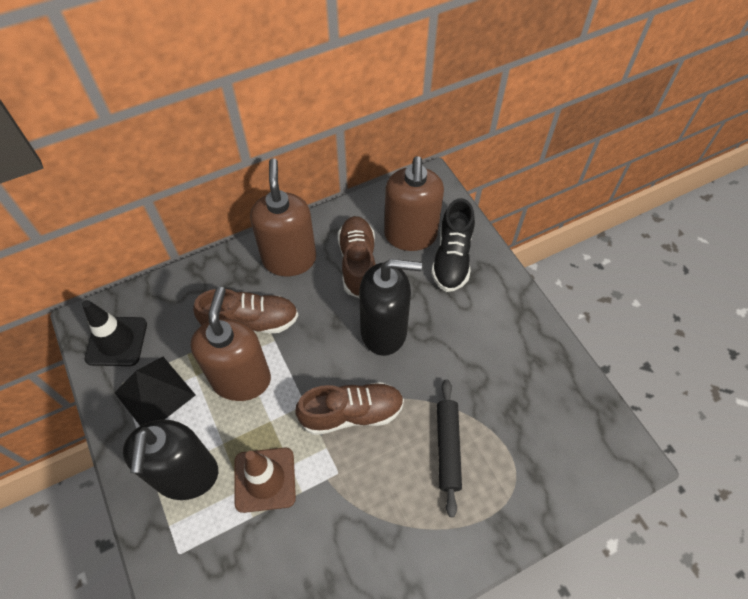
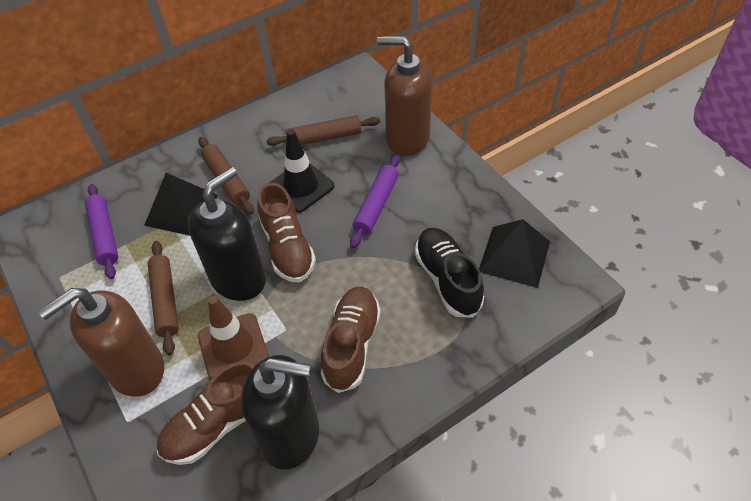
black pyramid: [114,357,195,426] = 1 -> [144,173,218,236] [479,219,550,288] = 2
black rolling pin: [437,380,462,517] = 1 -> none = 0
brown rolling pin: none = 0 -> [148,241,179,355] [198,137,254,214] [266,115,380,146] = 3
brown soap dispenser: [191,287,271,401] [250,158,316,276] [384,156,444,251] = 3 -> [38,288,164,397] [377,36,432,156] = 2
purple rolling pin: none = 0 -> [85,184,118,279] [350,154,400,248] = 2

